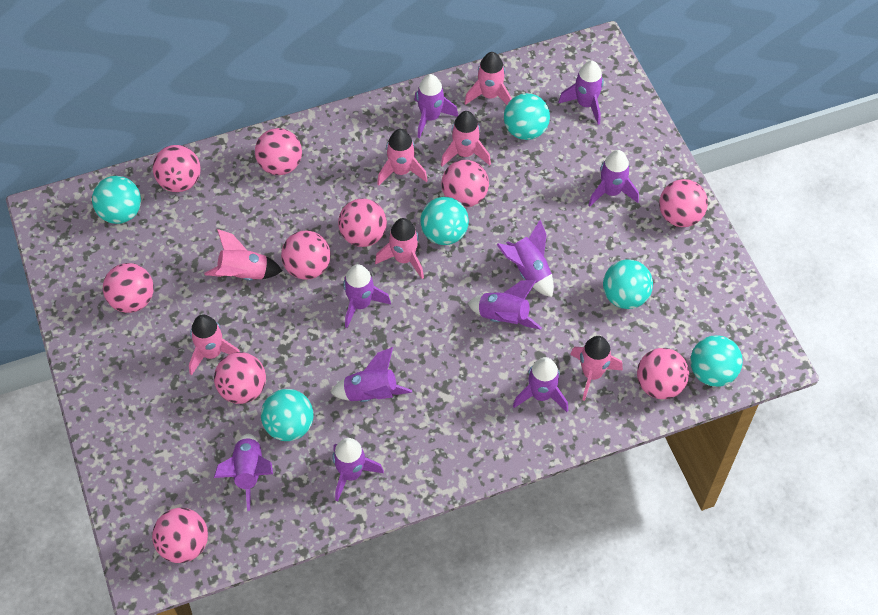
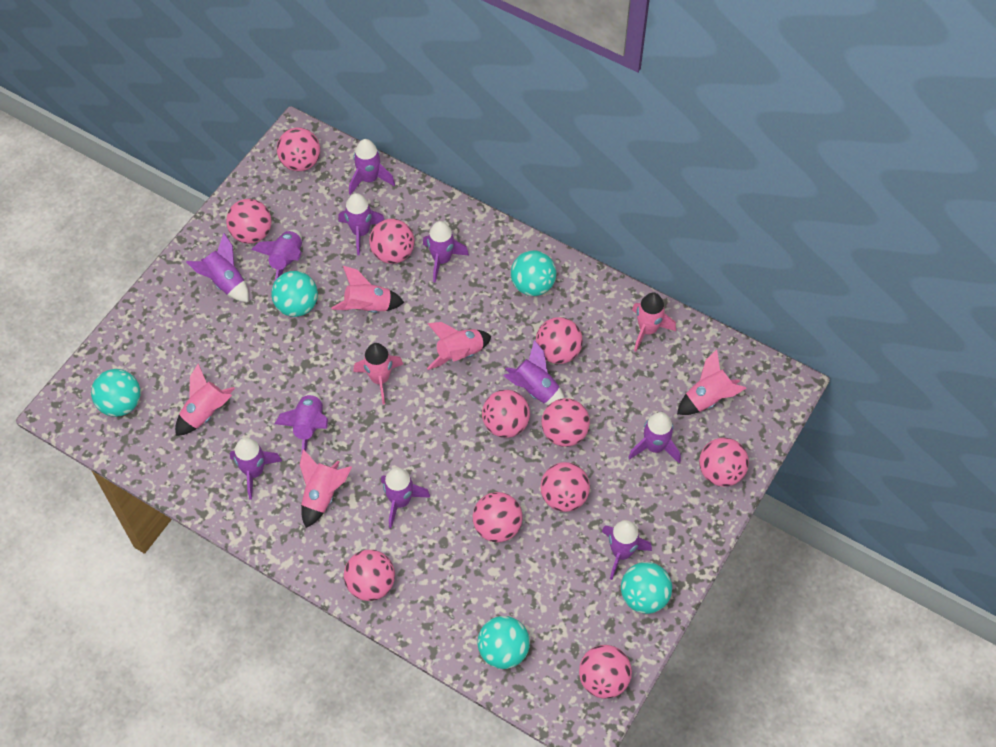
pink ball: [103,263,154,313] [152,508,208,563] [153,145,201,192] [214,352,266,404] [255,128,302,175] [281,231,330,280] [338,198,387,247] [441,160,489,207] [637,348,689,399] [659,179,708,227] = 10 -> [226,199,272,244] [277,128,320,171] [344,550,395,601] [369,219,414,264] [473,492,523,542] [482,390,530,438] [536,317,583,364] [540,462,590,512] [541,398,590,447] [579,645,632,699] [699,437,749,487] = 11
purple rocket: [214,434,273,511] [331,347,412,402] [332,438,384,502] [343,264,391,328] [414,74,458,138] [468,280,542,330] [496,220,554,297] [513,357,568,412] [558,61,604,125] [588,150,639,207] = 10 -> [186,233,249,302] [230,438,282,499] [251,230,302,282] [275,392,328,456] [338,193,385,255] [349,139,395,195] [381,468,431,528] [423,221,469,283] [503,340,565,406] [602,520,652,580] [628,412,681,463] = 11
turquoise ball: [92,176,141,224] [261,389,314,441] [420,197,469,245] [504,93,550,140] [603,259,653,309] [690,335,743,387] = 6 -> [91,369,140,417] [271,271,318,317] [478,616,530,669] [511,250,556,296] [621,562,672,614] = 5

